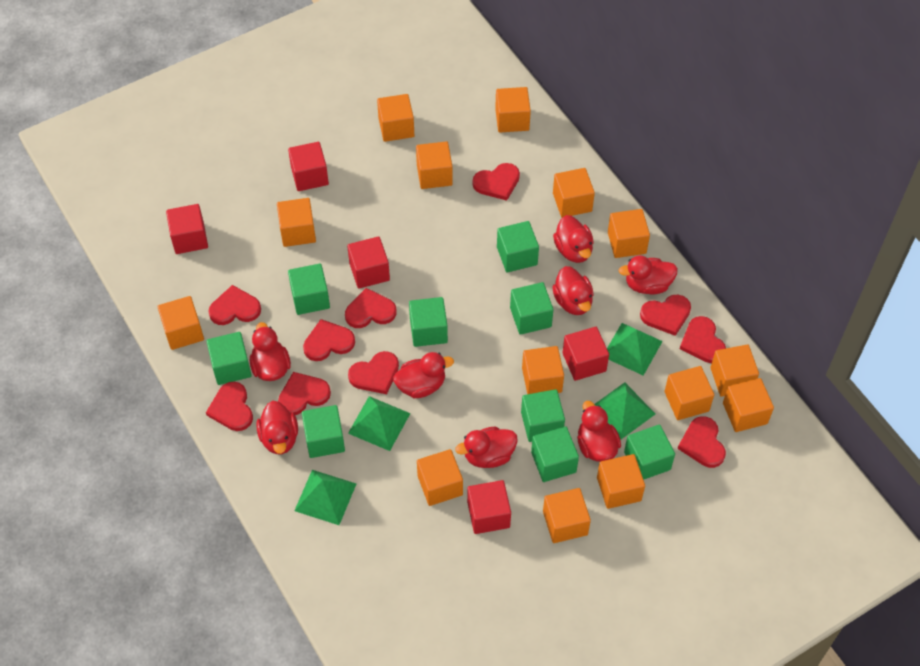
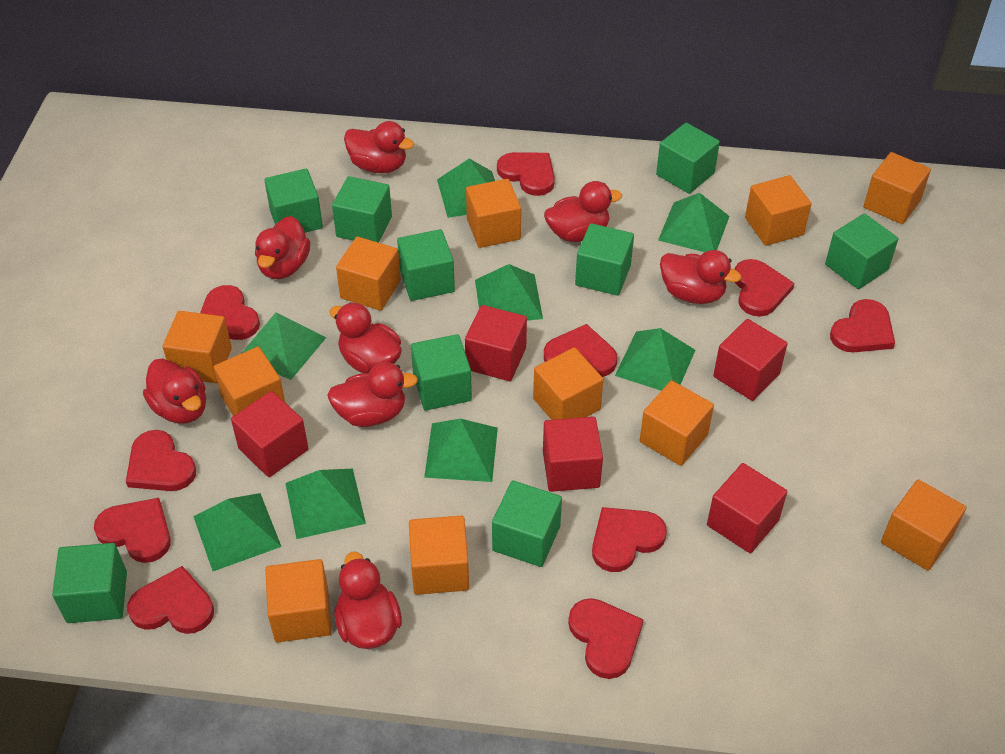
green pyramid: [294,470,356,525] [348,396,411,451] [594,382,655,439] [607,323,663,376] = 4 -> [193,493,282,571] [242,312,326,380] [285,469,366,539] [424,419,498,482] [437,158,495,218] [475,264,543,321] [615,328,696,391] [658,193,730,252] = 8
orange cube: [157,296,204,350] [277,198,316,247] [377,94,414,142] [416,141,453,189] [417,449,463,506] [495,87,531,133] [522,346,564,394] [543,488,591,543] [553,168,595,218] [597,454,645,509] [608,209,650,258] [664,366,714,420] [710,345,759,397] [723,378,774,432] = 14 -> [163,311,232,383] [214,346,285,416] [265,559,332,643] [336,237,401,311] [409,516,469,595] [466,179,521,248] [533,347,603,420] [640,381,714,466] [745,175,811,246] [863,152,931,224] [881,479,966,571] = 11

